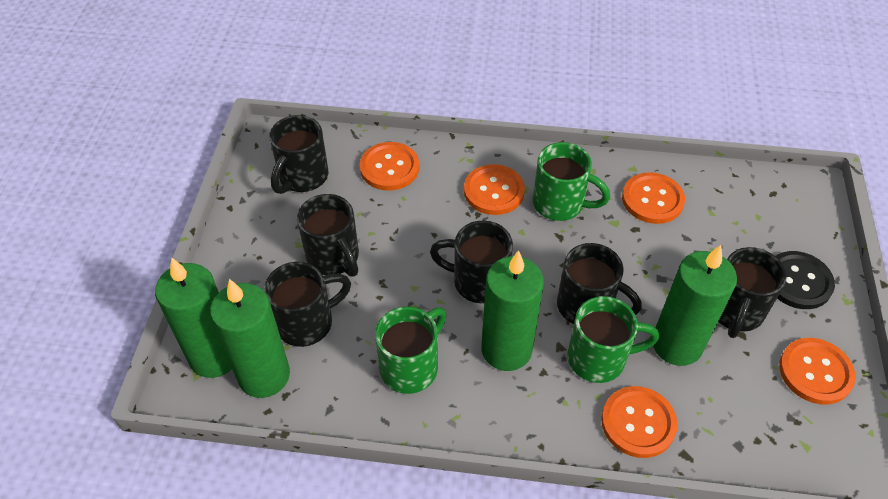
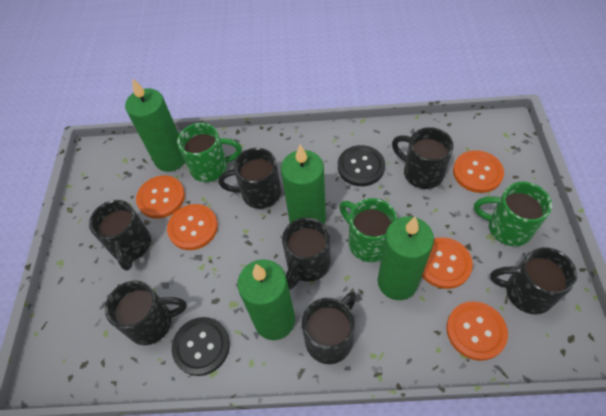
black button: [775,251,835,309] = 1 -> [172,317,230,376] [338,145,385,186] = 2
black mug: [264,262,351,347] [270,115,328,194] [297,194,359,277] [430,220,513,303] [557,243,642,324] [718,247,787,338] = 6 -> [89,200,151,271] [105,281,187,345] [218,148,281,209] [282,217,330,290] [302,292,357,364] [392,127,454,189] [490,247,577,314] = 7

